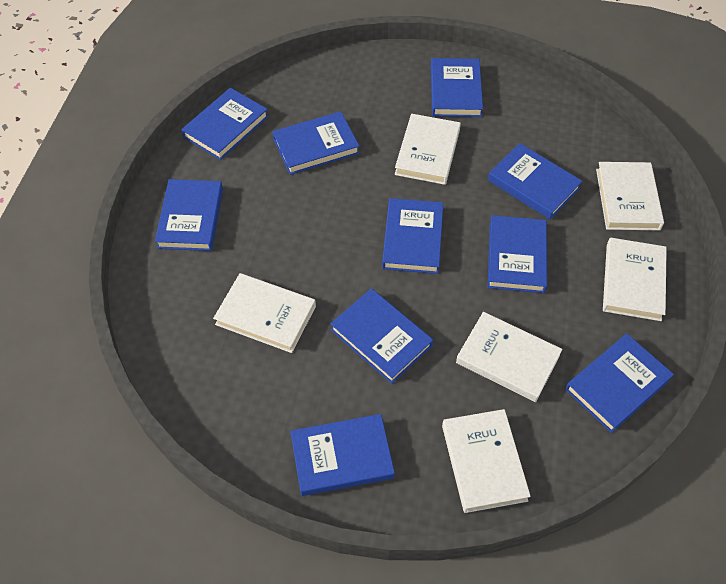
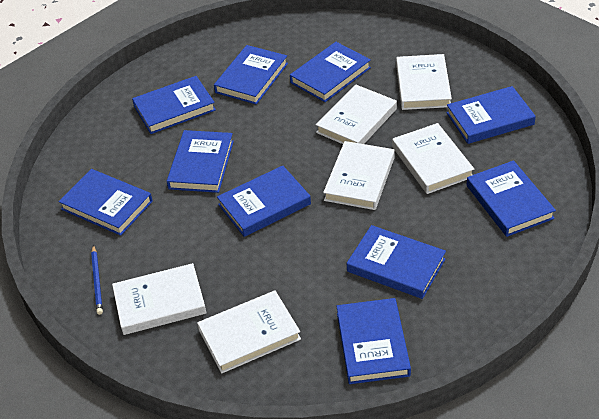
blue pencil: none = 0 -> [91,245,103,315] = 1

